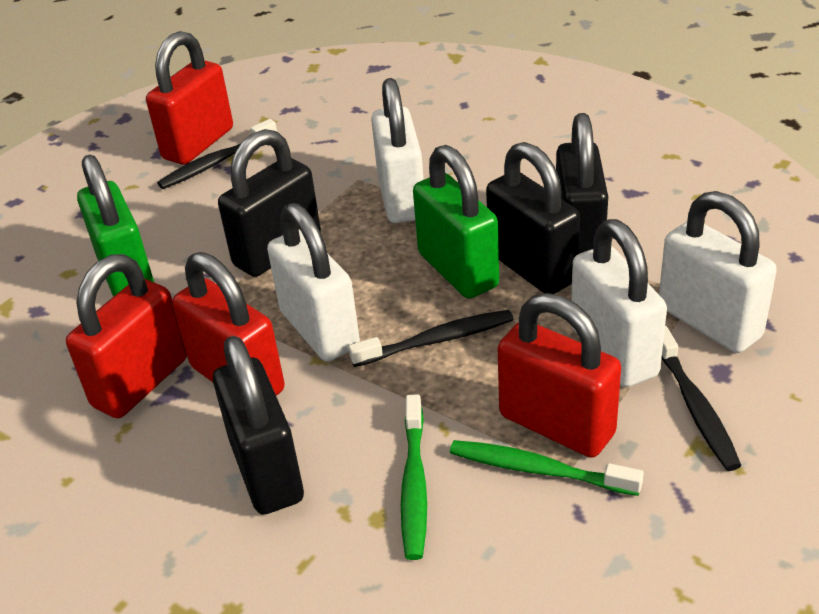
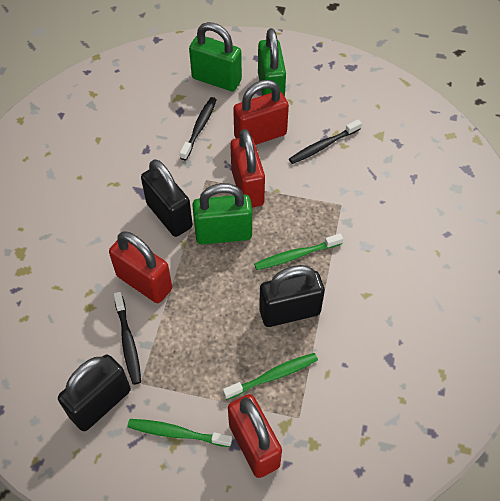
black padlock: [213,336,304,515] [218,129,321,277] [486,142,580,294] [556,113,608,254] = 4 -> [58,354,131,431] [141,159,193,237] [259,265,325,327] = 3
green padlock: [77,155,154,297] [413,145,499,299] = 2 -> [189,22,242,91] [192,183,252,244] [258,28,286,97] = 3
green toothbrush: [401,394,427,560] [450,440,644,496] = 2 -> [127,419,232,447] [223,353,318,400] [254,233,343,270] = 3
white padlock: [267,203,360,361] [371,78,424,223] [571,219,667,387] [659,191,777,353] = 4 -> none = 0

